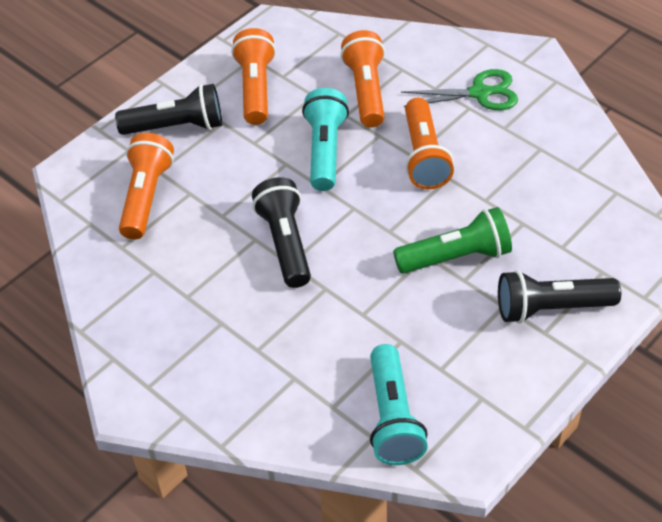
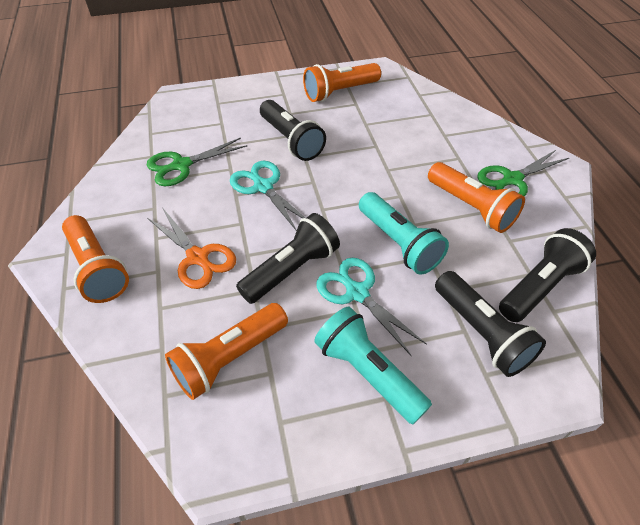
black flashlight: [115,84,222,135] [252,177,311,288] [498,270,621,323] = 3 -> [236,213,340,304] [260,100,326,161] [435,271,546,377] [499,228,596,322] = 4
green flashlight: [393,207,512,274] = 1 -> none = 0
green scissors: [401,69,518,110] = 1 -> [146,138,248,186] [477,150,569,197] = 2
orange scissors: none = 0 -> [147,209,236,289] = 1
turquoise scissors: none = 0 -> [230,161,305,231] [316,258,427,356] = 2

